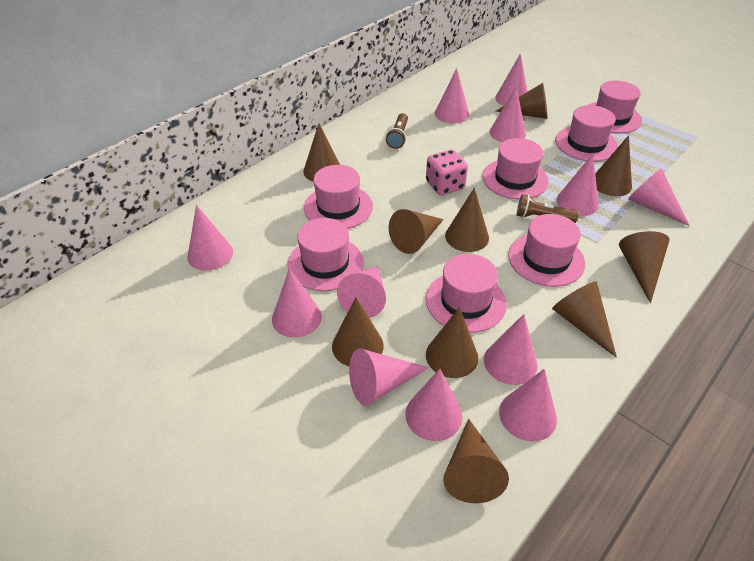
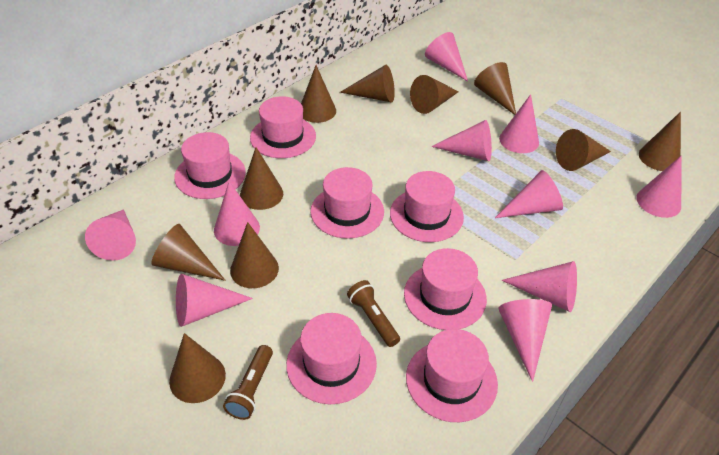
pink cone: [187,205,233,271] [272,269,322,338] [337,266,386,318] [349,348,429,406] [405,369,462,441] [435,68,469,124] [484,314,537,385] [490,86,526,142] [495,54,528,106] [499,369,557,441] [557,154,599,216] [628,168,690,226] = 12 -> [85,209,136,261] [176,274,253,327] [214,182,260,246] [425,32,468,81] [431,120,492,161] [495,170,563,218] [498,299,552,382] [499,94,539,153] [501,261,577,312] [636,155,682,218] = 10
pink dice: [426,150,468,195] = 1 -> none = 0

